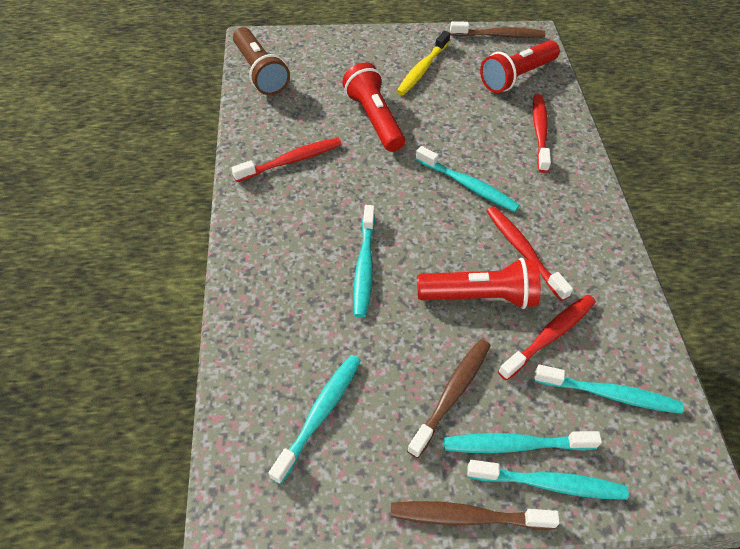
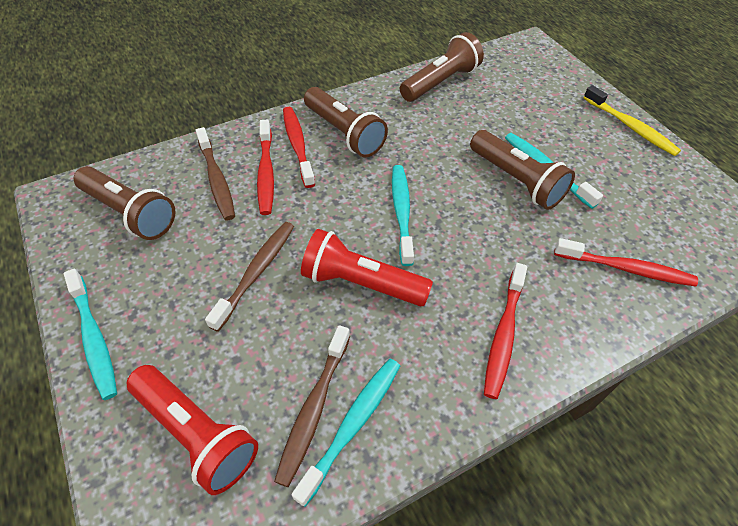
brown flashlight: [233,27,290,95] = 1 -> [74,166,175,240] [304,87,388,158] [400,32,484,102] [470,130,575,210] = 4
red flashlight: [342,63,405,152] [417,258,541,309] [480,40,560,93] = 3 -> [127,365,258,495] [301,229,433,307] = 2
turquoise toothbrush: [269,355,361,484] [353,205,375,318] [415,146,520,212] [444,431,602,453] [467,460,629,500] [534,365,684,414] = 6 -> [64,269,117,400] [292,359,400,507] [392,165,414,266] [505,133,603,209] = 4

